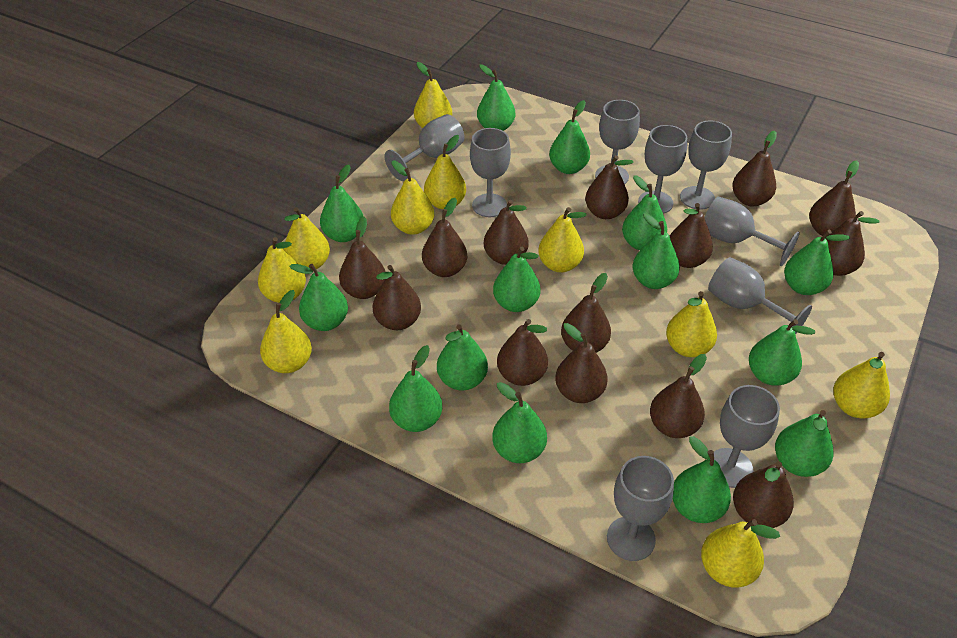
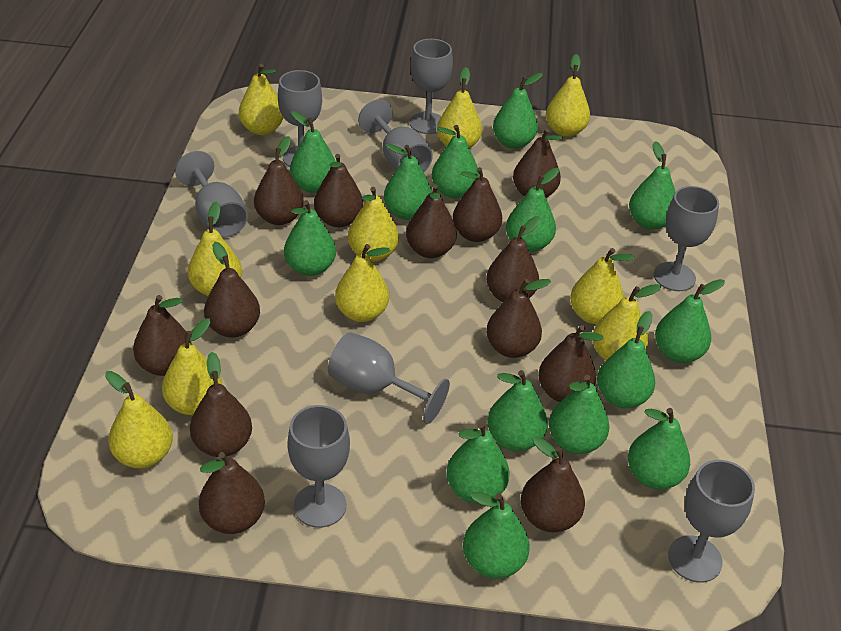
brown pear: [339,217,385,299] [373,265,421,330] [422,198,467,277] [484,200,529,265] [497,319,548,386] [555,323,608,403] [561,273,611,353] [585,155,634,219] [650,354,707,438] [670,203,713,268] [732,131,777,206] [733,461,794,528] [809,161,859,236] [825,211,880,276] = 14 -> [133,295,192,376] [190,352,252,457] [199,452,265,534] [204,242,260,338] [254,136,304,225] [314,154,363,227] [406,184,457,258] [453,167,502,242] [486,216,540,302] [486,279,551,358] [513,128,563,198] [521,437,585,532] [538,325,604,402] = 13
grey goblet: [384,114,465,181] [470,128,511,217] [595,100,640,184] [607,456,674,561] [638,125,687,214] [680,120,732,210] [704,197,800,266] [708,257,812,335] [714,385,780,488] = 9 -> [175,151,248,238] [278,70,322,167] [287,405,350,528] [328,332,450,424] [358,99,433,172] [410,39,453,134] [654,186,719,291] [668,460,755,583] = 8

